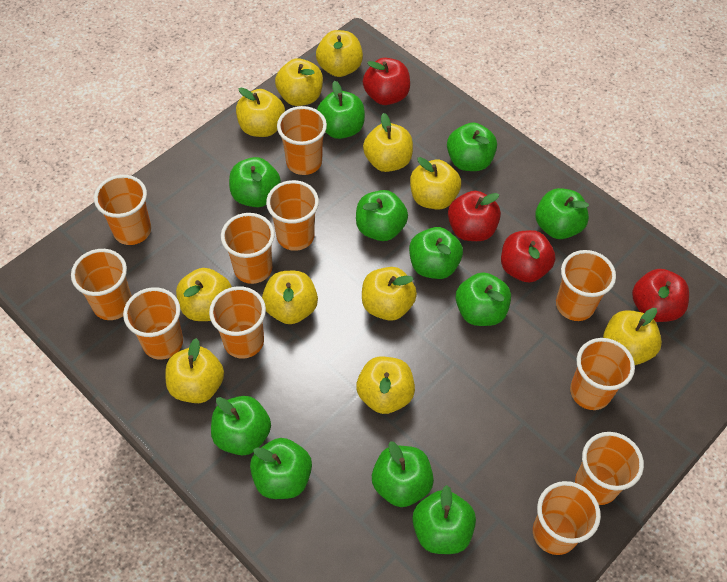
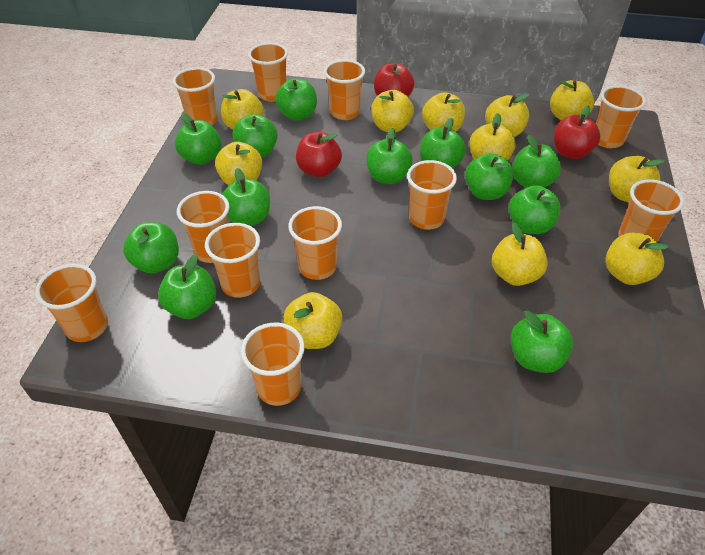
green apple: [211,396,271,456] [229,157,281,207] [250,438,312,499] [317,81,365,139] [356,190,408,241] [372,441,434,507] [409,227,463,279] [412,485,476,554] [447,122,497,171] [455,272,511,326] [535,188,589,239] = 11 -> [123,222,179,274] [158,254,217,319] [175,113,221,165] [222,168,270,226] [233,114,278,158] [275,78,317,121] [366,128,413,184] [420,118,466,168] [465,153,514,200] [509,185,561,234] [511,310,573,373] [512,135,561,188] = 12
red apple: [363,58,410,105] [448,191,501,241] [501,230,555,282] [632,269,689,322] = 4 -> [296,132,342,177] [374,63,415,97] [554,106,600,159] = 3

